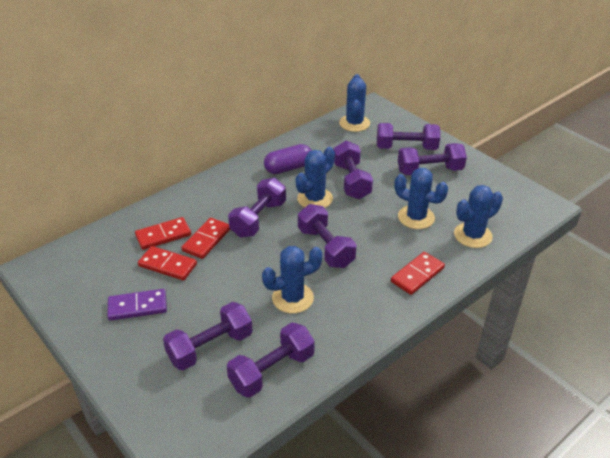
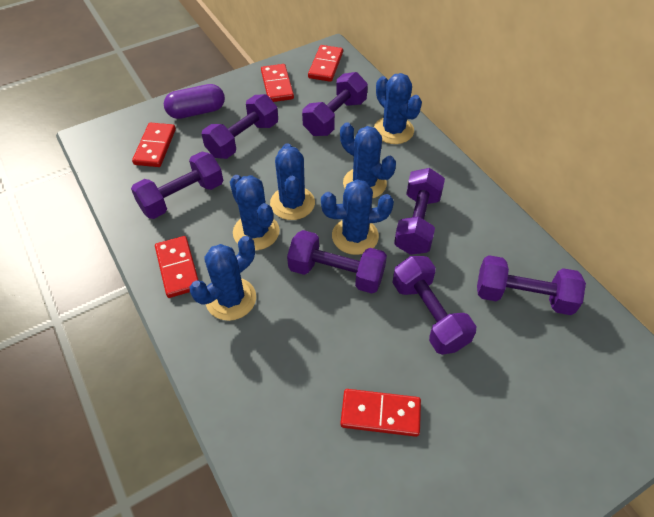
blue cactus: [262,246,323,313] [296,147,335,208] [339,74,370,132] [394,168,448,229] [454,185,503,248] = 5 -> [190,236,256,321] [230,175,280,250] [270,143,315,220] [321,180,394,255] [340,122,396,199] [374,73,422,144] = 6
purple domino: [107,289,167,321] = 1 -> none = 0
red domino: [135,217,191,250] [138,246,197,280] [181,218,230,259] [391,252,445,295] = 4 -> [132,123,176,167] [155,236,199,298] [261,64,294,102] [308,45,343,82] [340,389,421,437] = 5

